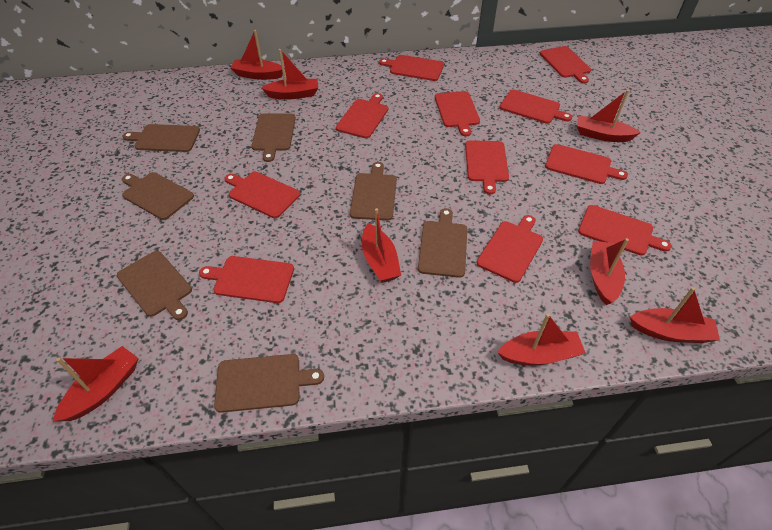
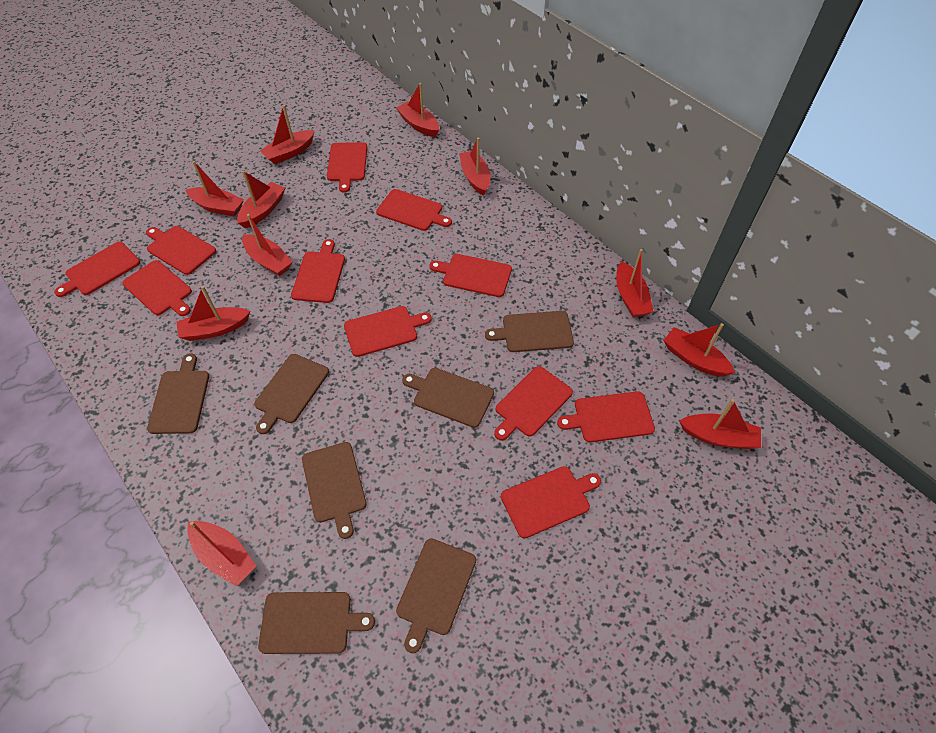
red boat: [53,346,139,421] [230,30,285,80] [261,49,318,100] [362,208,401,283] [497,313,586,366] [577,90,641,142] [590,238,629,305] [630,287,720,343] = 8 -> [176,286,250,341] [186,161,244,217] [187,521,256,587] [237,171,285,228] [242,214,292,276] [260,105,315,164] [396,83,439,137] [459,138,491,196] [616,249,654,317] [663,323,735,377] [679,399,761,449] = 11

